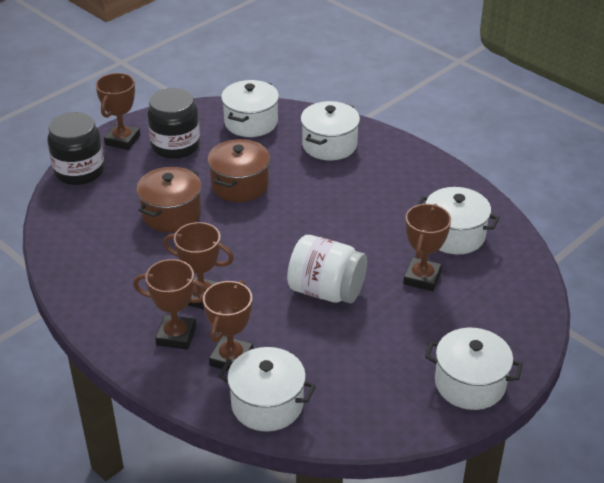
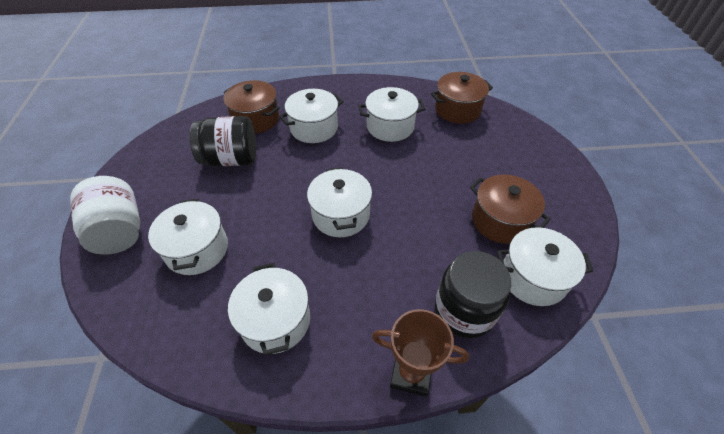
brown pot: [137,167,202,232] [208,139,270,202] = 2 -> [224,80,280,134] [431,72,493,124] [470,174,551,244] = 3
brown trophy: [95,73,140,150] [133,259,208,350] [163,222,234,309] [203,280,253,371] [403,204,451,291] = 5 -> [372,309,469,397] = 1
white pot: [218,347,316,431] [221,80,279,137] [301,101,360,160] [417,187,500,254] [425,328,523,410] = 5 -> [148,198,228,275] [228,263,310,356] [279,89,344,143] [307,167,372,237] [358,87,425,142] [497,227,593,306] = 6

